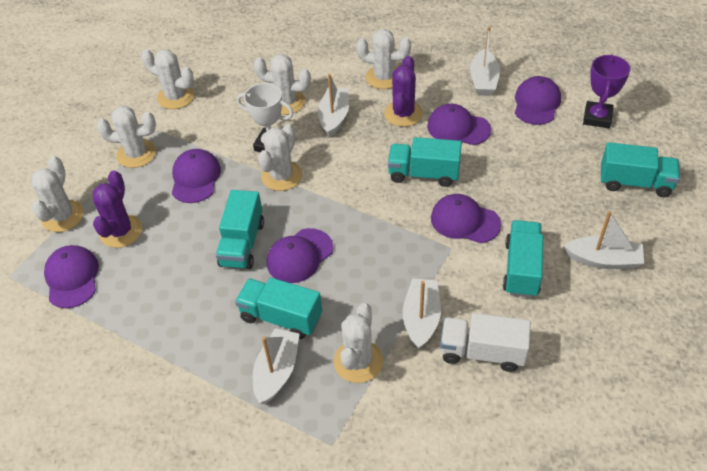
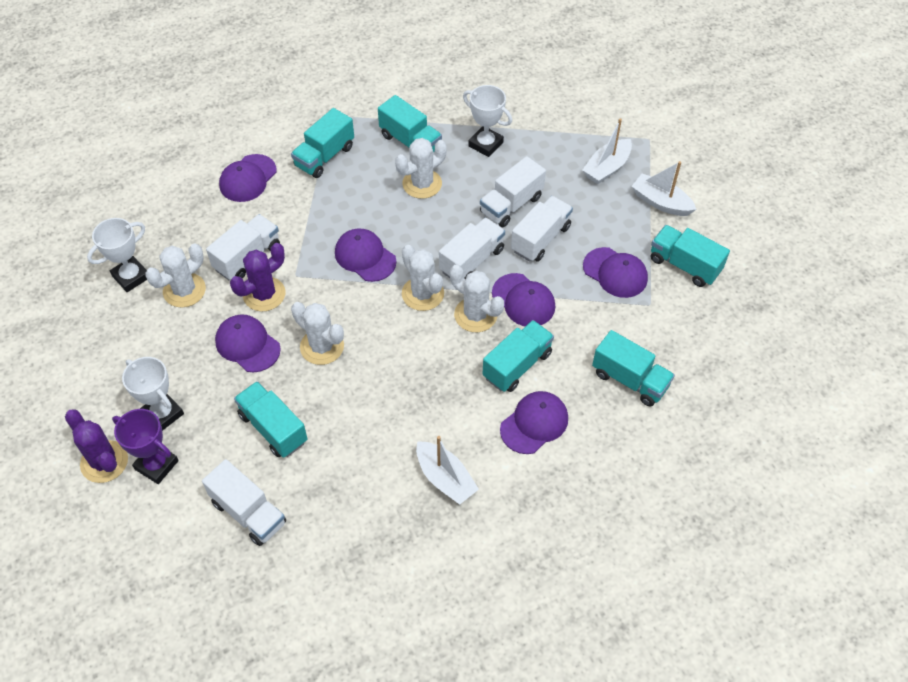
turquoise truck: [216,190,264,269] [235,277,322,339] [388,137,462,187] [503,220,543,298] [601,142,680,197] = 5 -> [234,381,308,458] [291,108,354,178] [378,95,442,152] [482,320,554,392] [592,330,675,407] [651,225,730,287] = 6
white boat: [253,328,300,404] [318,74,349,137] [403,278,441,349] [470,26,500,96] [564,211,644,269] = 5 -> [416,436,479,505] [582,118,632,184] [632,161,697,216] = 3
white cactus: [32,156,84,232] [96,106,156,168] [141,49,194,109] [254,54,311,115] [258,124,302,191] [334,303,383,383] [356,29,411,89] = 7 -> [145,244,206,307] [291,302,344,365] [395,138,447,199] [402,245,444,311] [450,264,504,332] = 5
white trophy: [237,83,294,152] = 1 -> [87,218,147,292] [122,357,184,431] [463,85,512,157] = 3
white truck: [440,313,531,372] = 1 -> [202,459,286,546] [206,214,280,280] [439,217,505,279] [480,156,546,227] [511,196,573,262] = 5

